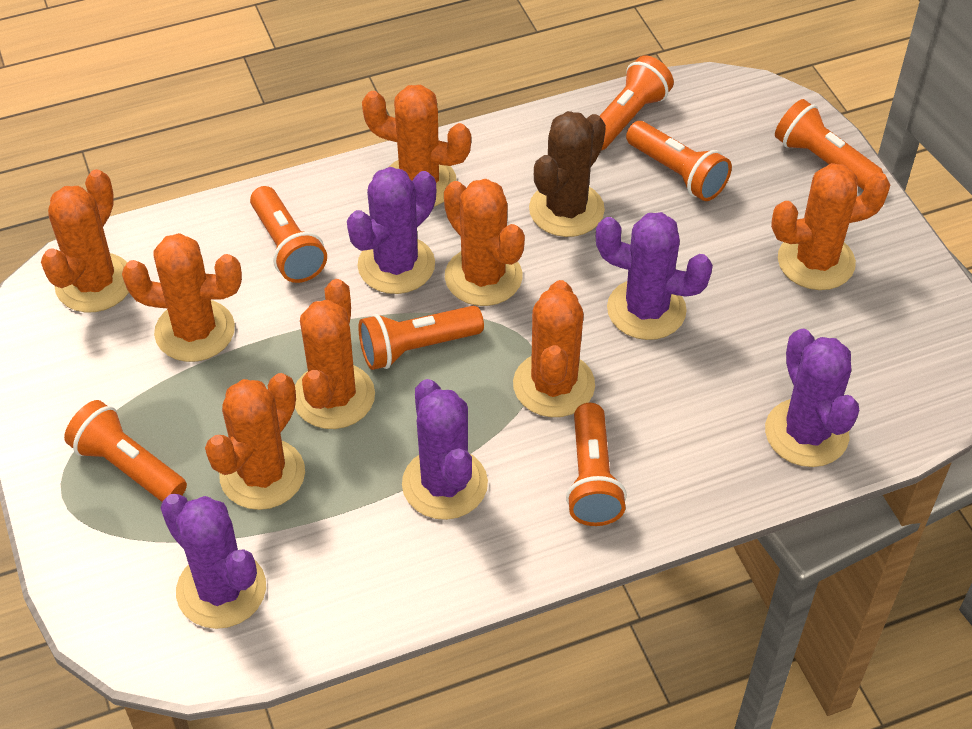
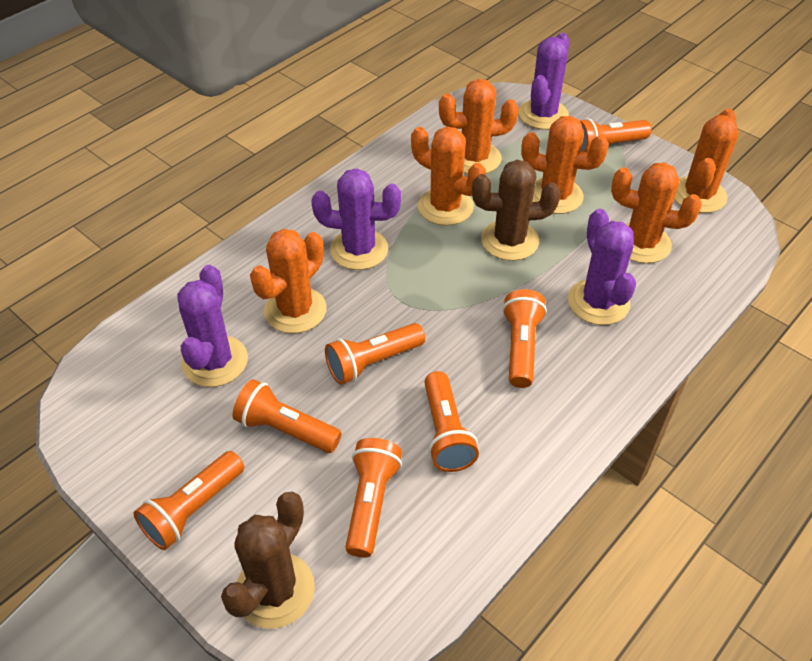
brown cactus: [529,111,606,237] = 1 -> [221,492,315,629] [472,160,561,261] = 2
orange cactus: [41,169,129,312] [122,233,242,362] [205,373,305,510] [295,279,375,429] [362,85,471,207] [444,179,525,306] [513,280,595,417] [771,163,890,290] = 8 -> [250,229,327,333] [411,127,486,226] [439,79,519,174] [521,116,609,214] [611,163,702,263] [674,109,739,213] = 6
purple cactus: [161,494,266,629] [347,167,436,294] [402,379,488,520] [596,212,713,340] [765,329,859,467] = 5 -> [177,265,248,387] [311,168,401,270] [518,33,570,130] [568,209,636,325] = 4

